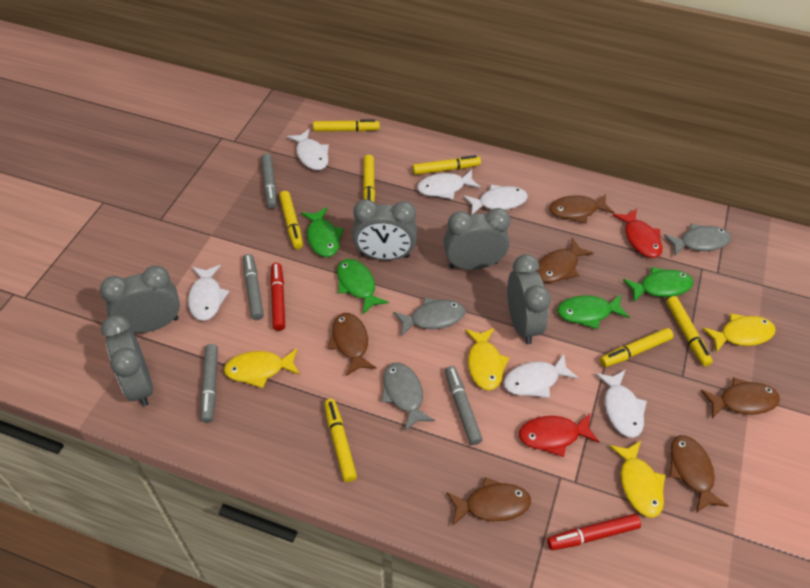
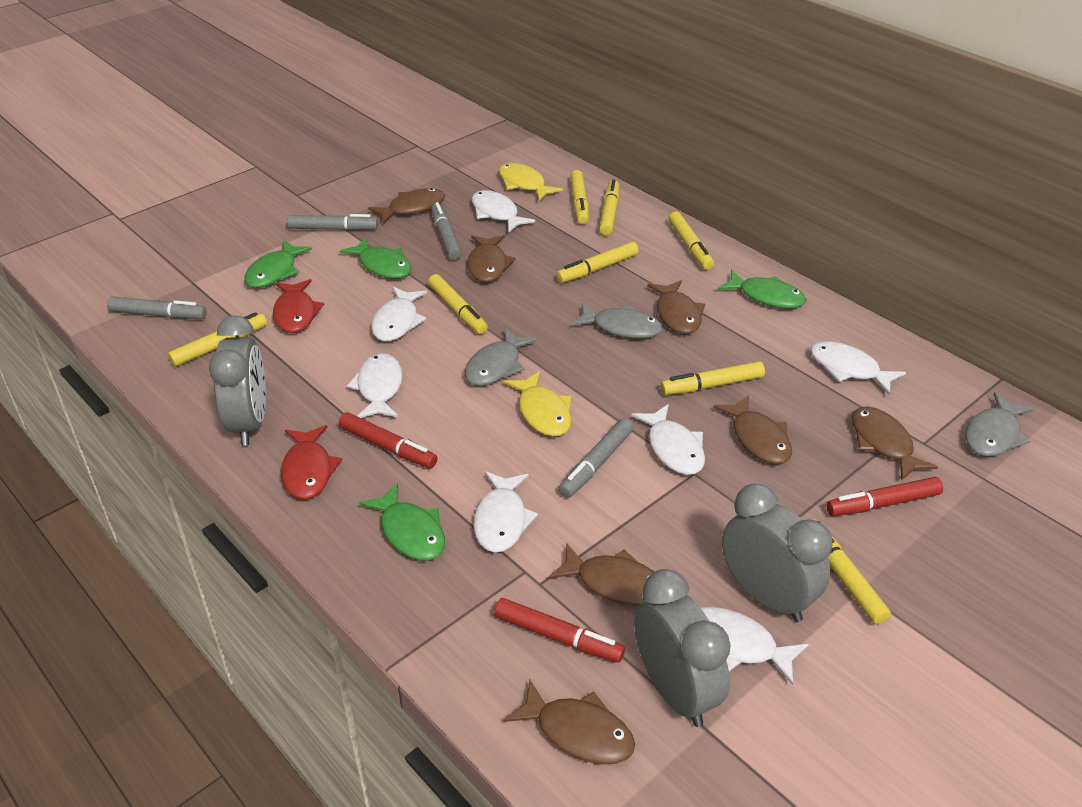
brown fish: [328,313,377,376] [447,477,531,526] [537,238,594,283] [549,194,614,223] [669,435,729,513] [701,377,780,418] = 6 -> [368,188,445,224] [467,235,515,282] [504,680,635,764] [548,543,654,606] [647,280,705,334] [713,395,792,464] [852,406,938,481] = 7
grey clock: [100,265,180,333] [101,315,153,406] [352,199,417,260] [443,208,510,270] [507,254,551,344] = 5 -> [209,315,266,446] [634,569,731,727] [722,483,833,622] = 3
red marker: [270,263,285,331] [547,514,641,550] = 2 -> [339,412,437,468] [494,598,625,663] [826,477,943,516] = 3
white fish: [188,265,230,321] [287,129,329,170] [417,170,480,199] [464,185,528,215] [503,354,578,398] [595,370,647,438] = 6 -> [347,353,403,418] [371,287,427,341] [472,190,535,232] [473,472,538,553] [631,404,705,475] [701,607,809,685] [810,341,906,394] = 7
yellow fish: [224,348,300,388] [465,328,509,390] [609,441,665,518] [702,313,776,353] = 4 -> [499,163,563,201] [504,371,572,437] = 2
yellow marker: [279,191,303,249] [313,119,380,132] [324,399,357,482] [363,155,375,202] [412,155,481,175] [600,328,674,367] [666,296,713,367] = 7 -> [168,312,267,367] [428,274,488,334] [556,242,639,283] [570,170,589,224] [599,179,619,235] [661,361,765,395] [668,212,714,269] [812,519,891,624] = 8

